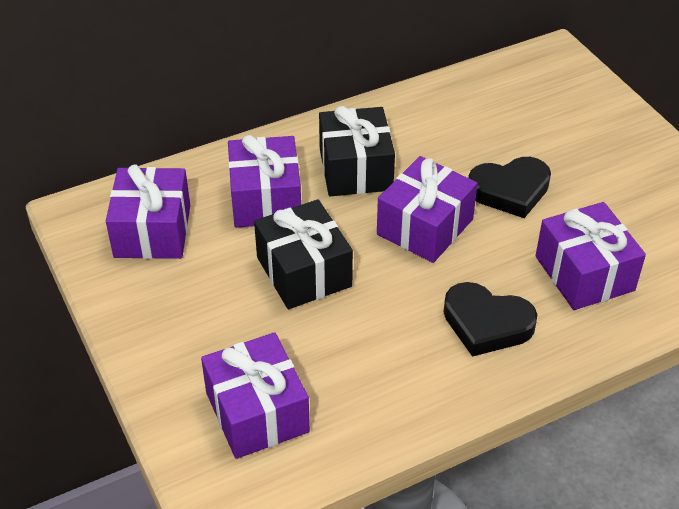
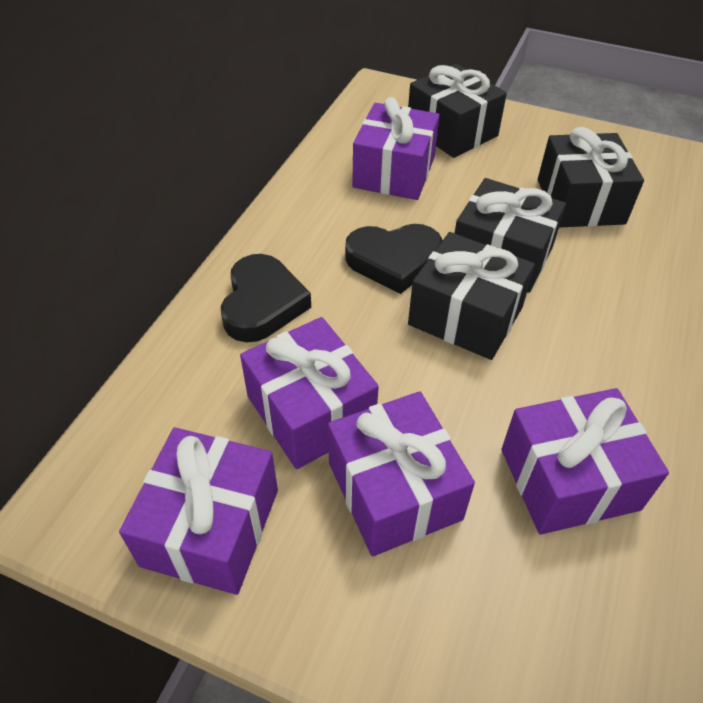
black gift: [254,200,353,309] [319,106,395,196] = 2 -> [408,64,507,158] [408,232,535,360] [455,178,566,293] [538,127,644,227] = 4

